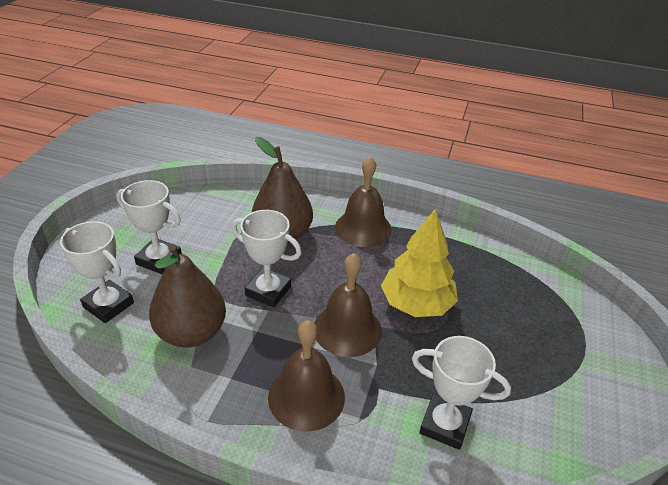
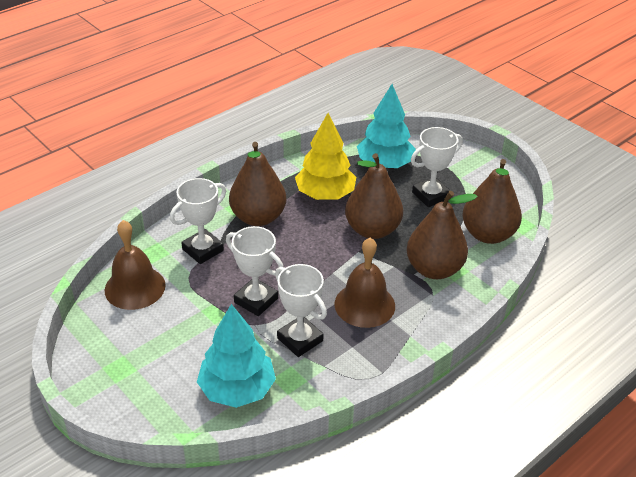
brown bell: [268,320,345,432] [314,253,382,357] [335,156,392,247] = 3 -> [104,220,166,310] [334,238,395,328] = 2
brown pear: [149,244,226,348] [252,137,313,243] = 2 -> [229,142,286,226] [345,153,403,239] [406,191,478,279] [462,159,522,244] = 4
turquoise tree: none = 0 -> [197,304,276,408] [357,84,416,168] = 2

